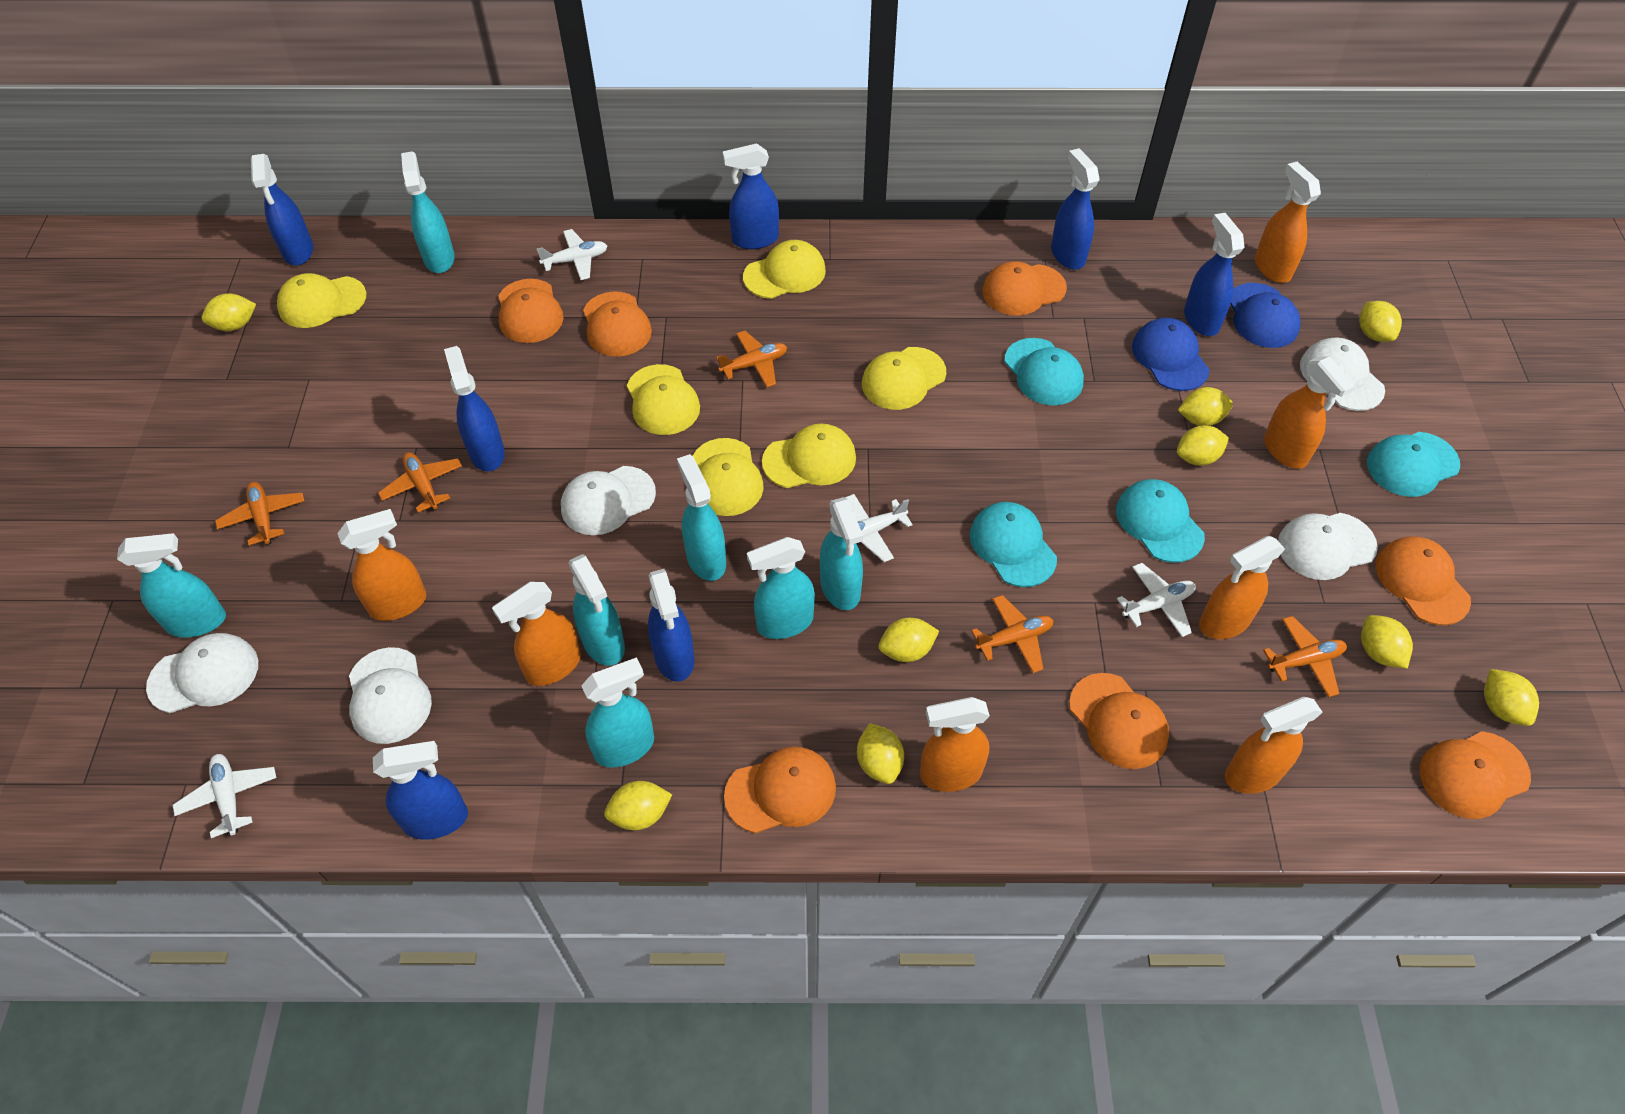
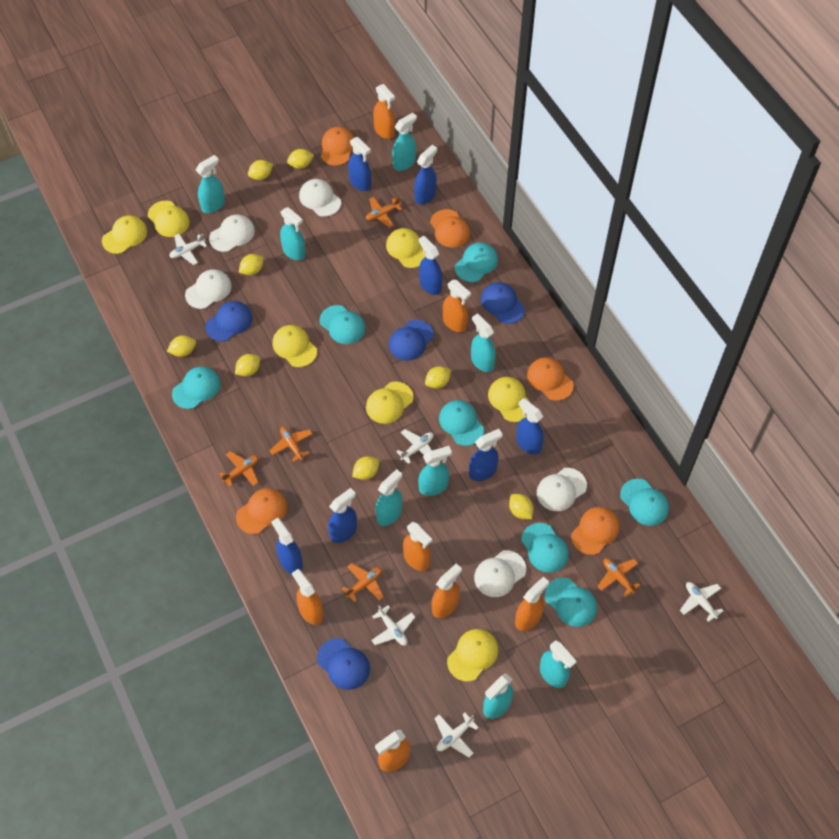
blue cap: [1132,318,1210,391] [1231,283,1301,348] = 2 -> [205,301,253,341] [317,638,370,690] [389,320,434,361] [481,282,525,324] = 4
orange cap: [498,279,564,343] [583,291,652,357] [724,746,836,834] [982,261,1067,316] [1069,673,1169,769] [1376,536,1471,625] [1420,731,1531,819] = 7 -> [236,488,287,534] [321,127,354,166] [430,209,470,248] [527,357,574,401] [571,507,620,555] = 5
turquoise cap: [970,502,1057,587] [1004,338,1084,406] [1116,479,1205,563] [1367,432,1460,497] = 4 -> [172,366,220,409] [320,305,366,344] [439,400,484,446] [455,242,498,282] [521,523,569,573] [545,577,597,627] [620,479,669,526] = 7
turquoise spray bottle: [117,533,226,637] [401,151,455,273] [568,554,625,666] [581,657,654,768] [677,454,726,581] [747,537,815,639] [820,497,863,610] = 7 -> [196,155,225,213] [280,207,306,260] [375,469,402,526] [392,113,417,171] [418,446,452,496] [471,314,496,372] [483,674,513,719] [540,640,577,688] = 8
white plane: [173,754,277,838] [537,229,607,280] [845,494,913,562] [1117,563,1196,637] = 4 -> [169,234,207,265] [371,605,415,646] [396,429,434,464] [434,713,479,757] [680,582,723,622] = 5
yellow cap: [277,273,366,328] [627,364,700,435] [693,438,764,516] [743,240,826,299] [762,423,856,488] [862,347,946,410] = 6 -> [102,215,147,254] [148,201,190,237] [273,325,317,367] [366,382,413,424] [386,228,426,268] [447,629,498,681] [488,377,530,422] = 7
yellow lemon: [202,293,256,331] [604,781,672,830] [857,723,904,784] [879,618,939,662] [1177,425,1229,466] [1178,387,1233,426] [1359,301,1402,342] [1361,615,1413,669] [1484,669,1539,726] = 9 -> [167,335,196,357] [235,354,260,376] [239,254,264,275] [248,160,273,180] [287,149,314,169] [352,456,379,480] [425,366,451,389] [509,494,533,519] = 8

